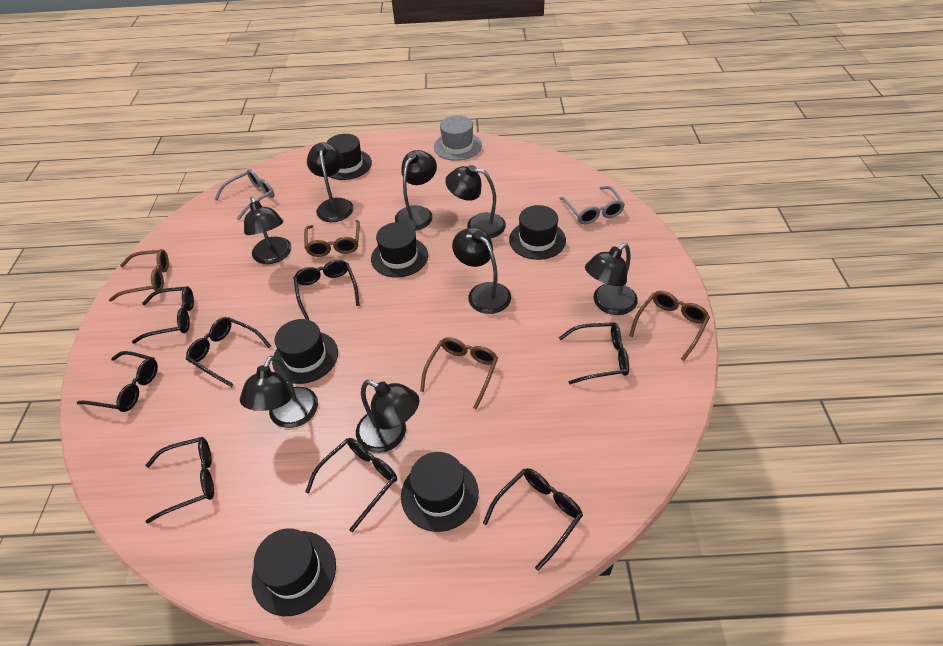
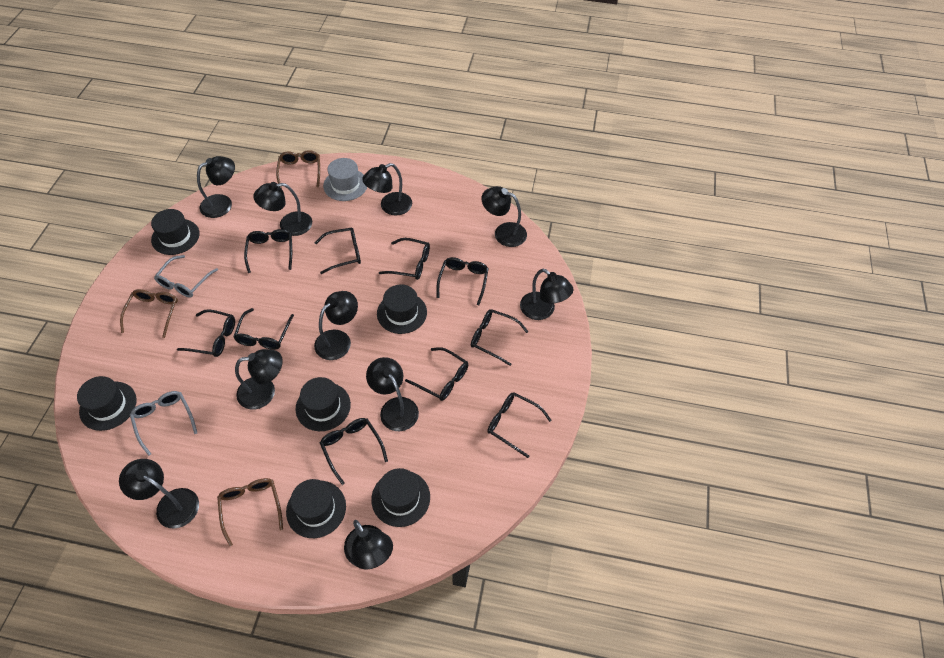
black glasses: [77,351,158,412] [132,286,194,344] [146,437,214,524] [186,317,271,387] [293,260,360,320] [305,438,397,532] [483,468,583,571] [559,322,629,384] = 8 -> [177,309,235,357] [233,308,294,350] [244,229,292,273] [314,228,361,274] [320,418,388,485] [379,238,430,280] [405,347,468,401] [436,257,489,305] [471,309,529,366] [487,393,552,458] = 10
black lamp: [240,356,318,428] [244,197,292,264] [307,143,354,222] [356,380,420,453] [395,150,437,231] [445,165,506,238] [452,227,511,314] [585,243,638,315] = 8 -> [119,459,199,529] [197,156,235,218] [235,349,283,410] [253,182,312,236] [314,291,358,360] [344,520,393,570] [362,163,412,215] [366,357,419,431] [481,186,527,247] [520,269,573,320] = 10
brown glasses: [109,249,169,302] [304,220,360,257] [420,337,498,409] [629,291,710,361] = 4 -> [120,289,178,338] [217,478,283,546] [276,150,320,189] = 3

